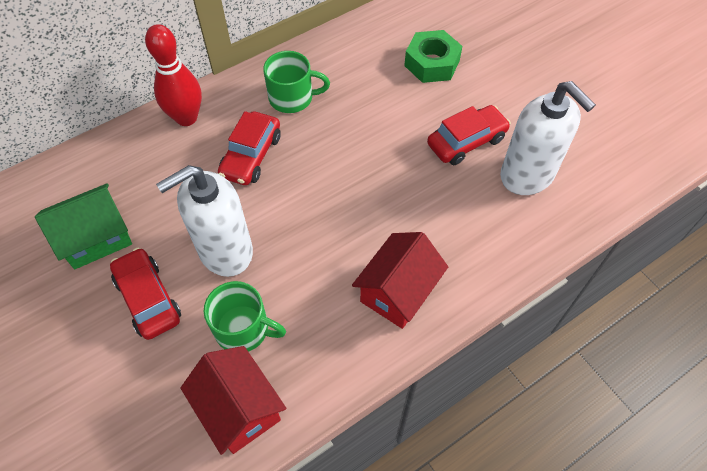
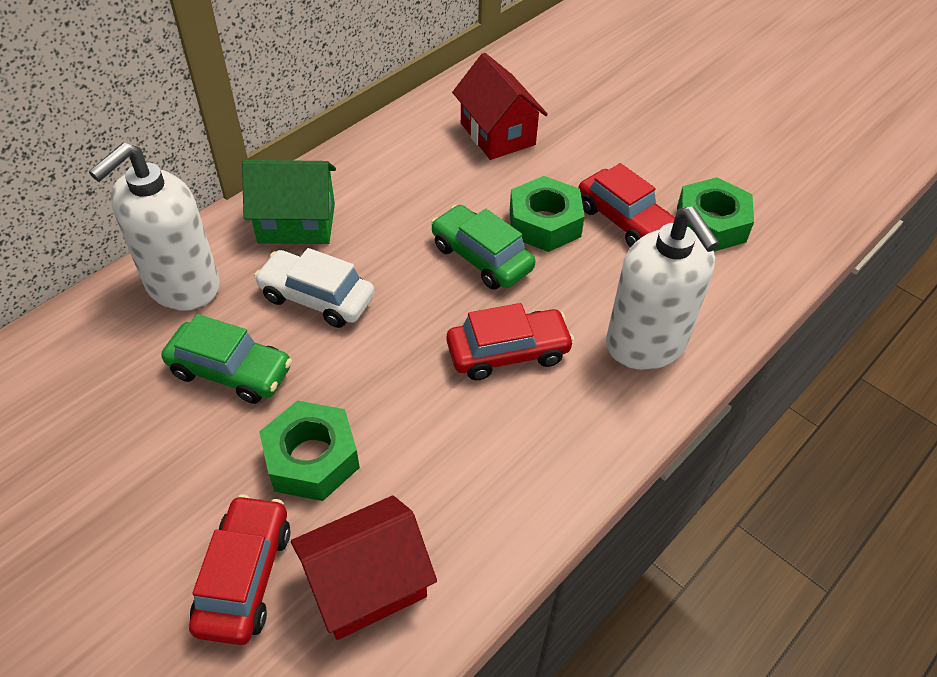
green car: none = 0 -> [162,314,292,404] [431,205,536,290] = 2
green mug: [204,281,286,352] [263,51,330,113] = 2 -> none = 0
green nut: [404,30,462,83] = 1 -> [259,401,360,501] [510,176,585,252] [677,177,754,252] = 3
red bowling pin: [145,24,202,126] = 1 -> none = 0
white car: none = 0 -> [254,248,375,328] = 1

